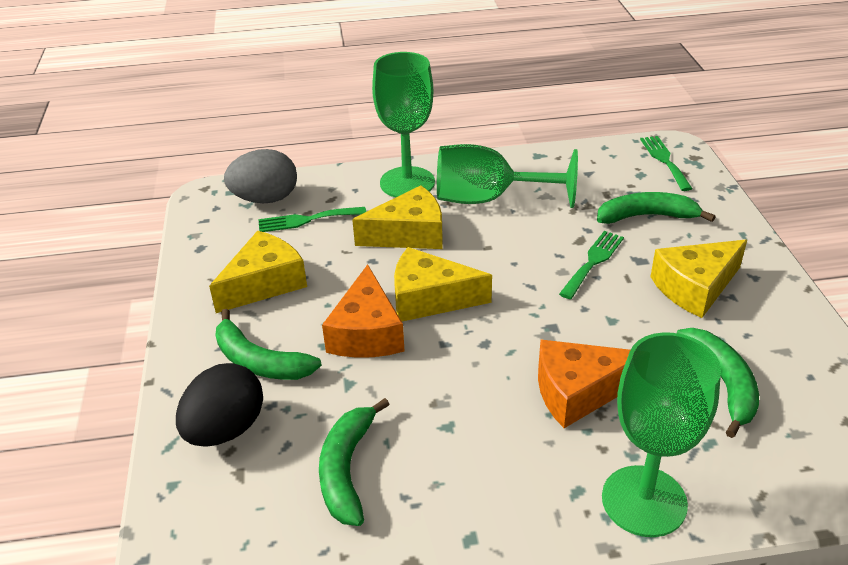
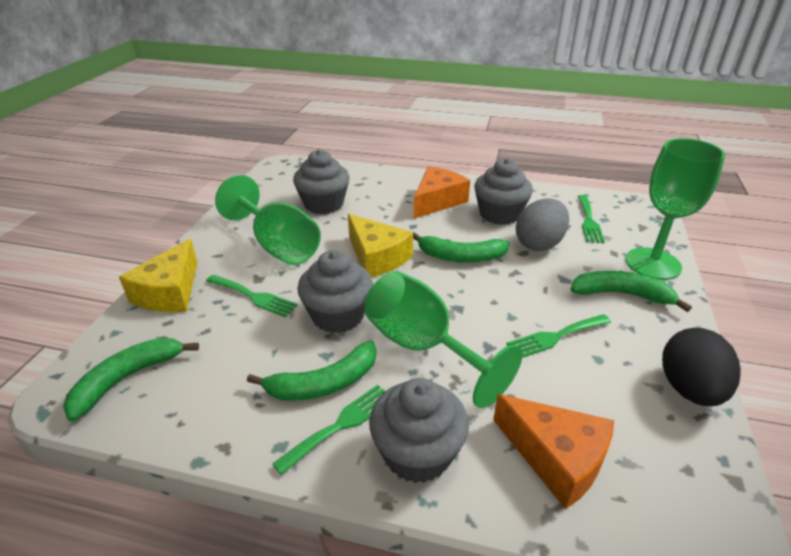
green fork: [258,207,366,232] [559,231,624,299] [640,136,693,191] = 3 -> [206,275,298,317] [272,385,385,475] [506,314,611,358] [578,195,605,243] = 4
grey cupcake: none = 0 -> [293,149,349,214] [297,250,373,333] [369,378,469,483] [474,158,533,225] = 4
yellow cheese: [209,231,307,313] [352,185,442,249] [394,247,492,321] [650,240,747,318] = 4 -> [119,239,198,312] [348,214,413,277] = 2

